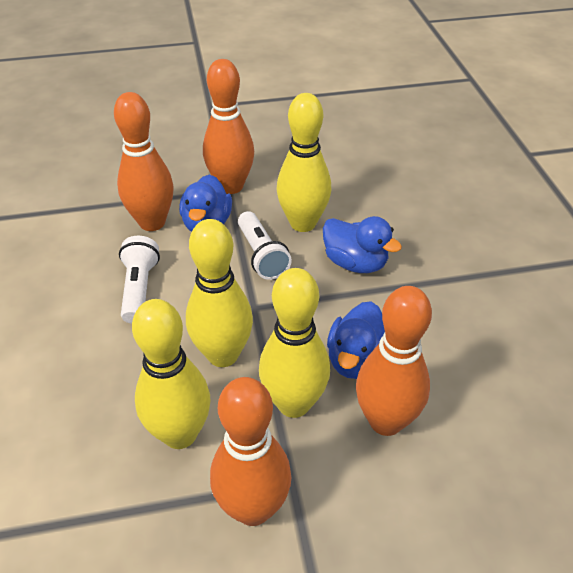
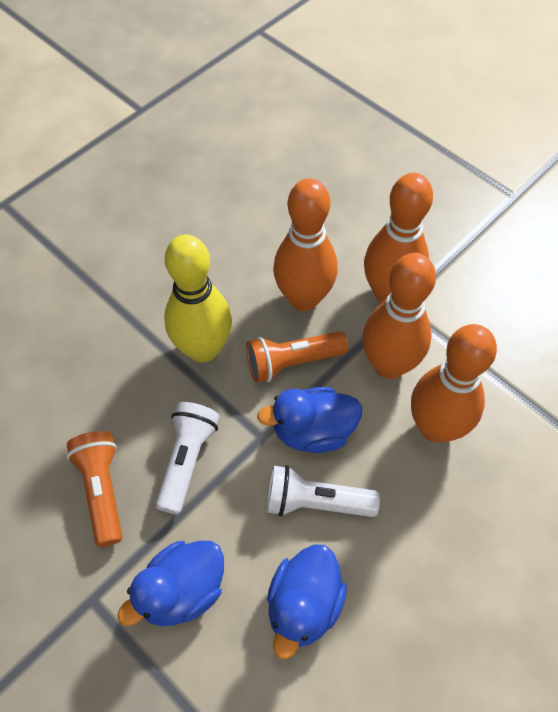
orange flashlight: none = 0 -> [67,431,122,547] [246,331,348,383] = 2
yellow bowling pin: [132,299,210,449] [186,219,253,367] [259,268,330,418] [277,93,331,232] = 4 -> [164,234,232,362] = 1

